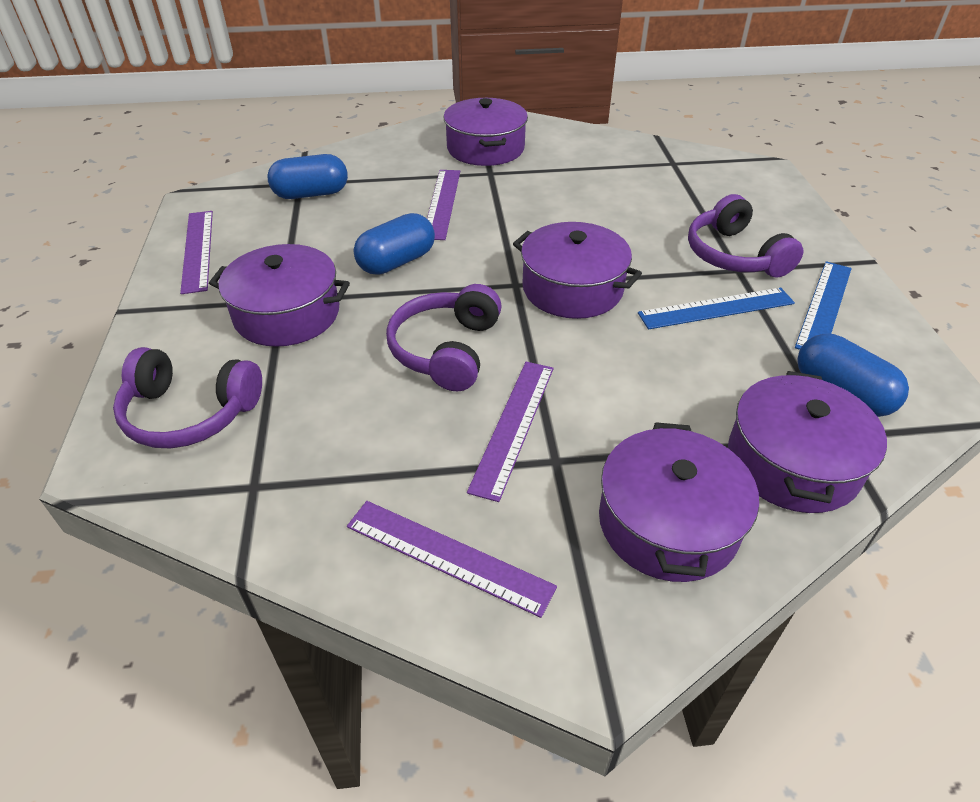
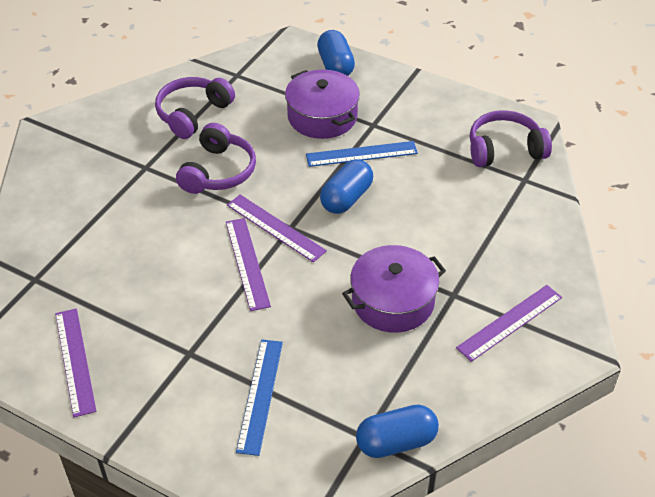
purple pot: [209,244,350,347] [444,98,528,166] [513,222,642,319] [599,422,759,582] [728,371,887,513] = 5 -> [285,70,360,139] [342,245,446,333] = 2

